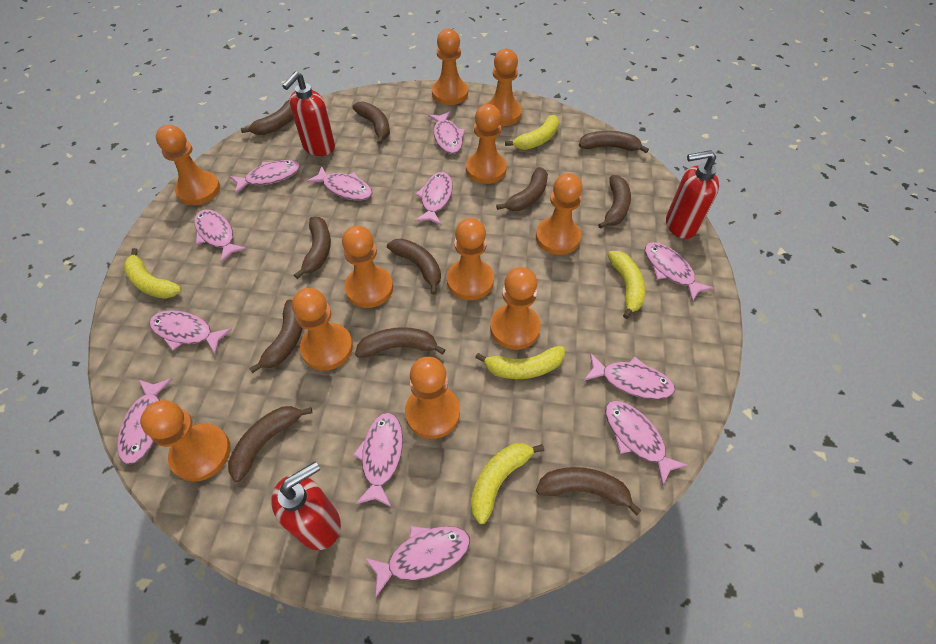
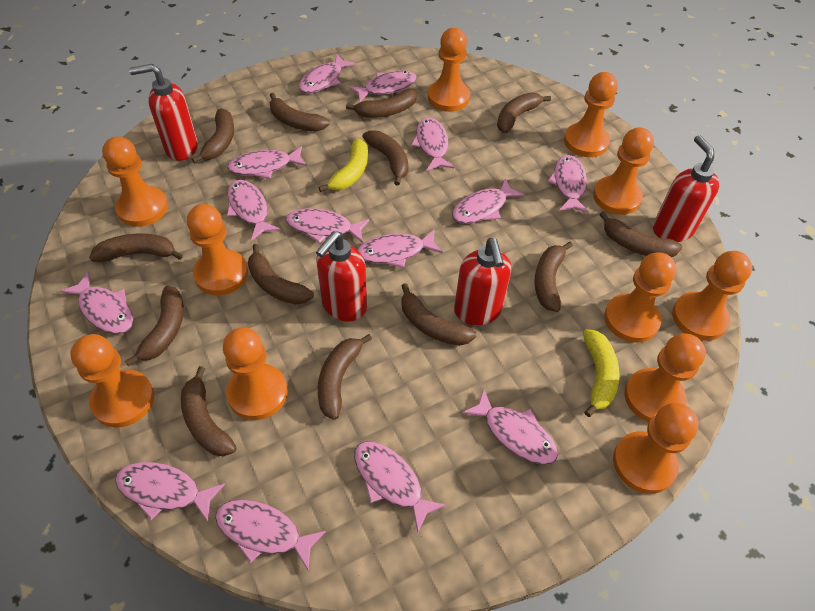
brown banana: [228,406,312,482] [241,100,294,135] [249,299,302,373] [294,217,331,279] [352,101,390,145] [355,327,445,358] [387,239,441,295] [496,167,548,211] [536,467,642,516] [579,131,649,153] [598,175,631,229] = 11 -> [89,233,183,262] [125,286,184,367] [181,366,237,457] [192,109,234,164] [248,244,314,305] [269,93,330,132] [318,334,372,420] [346,89,417,118] [363,131,409,186] [401,283,476,346] [497,93,551,133] [534,242,573,312] [599,212,682,257] = 13
pink fish: [117,378,172,465] [149,311,232,354] [194,210,247,263] [230,160,300,194] [307,166,372,200] [353,413,403,507] [365,526,470,598] [415,172,453,225] [428,111,465,154] [584,353,675,399] [605,401,688,486] [645,242,713,302] = 12 -> [60,272,134,334] [115,462,225,522] [215,500,326,571] [227,146,307,179] [227,180,280,241] [286,208,370,244] [299,54,356,93] [348,71,417,103] [354,442,446,532] [357,229,443,268] [411,117,454,171] [452,178,524,224] [462,389,558,465] [547,155,589,213] = 14
red soap dispenser: [271,461,341,550] [282,72,335,156] [666,150,719,239] = 3 -> [129,64,198,161] [316,231,367,321] [454,238,512,326] [653,135,720,242] = 4
yellow banana: [123,248,182,299] [471,443,544,524] [475,346,565,379] [505,115,559,150] [607,251,645,319] = 5 -> [318,139,368,192] [583,329,620,417] = 2

